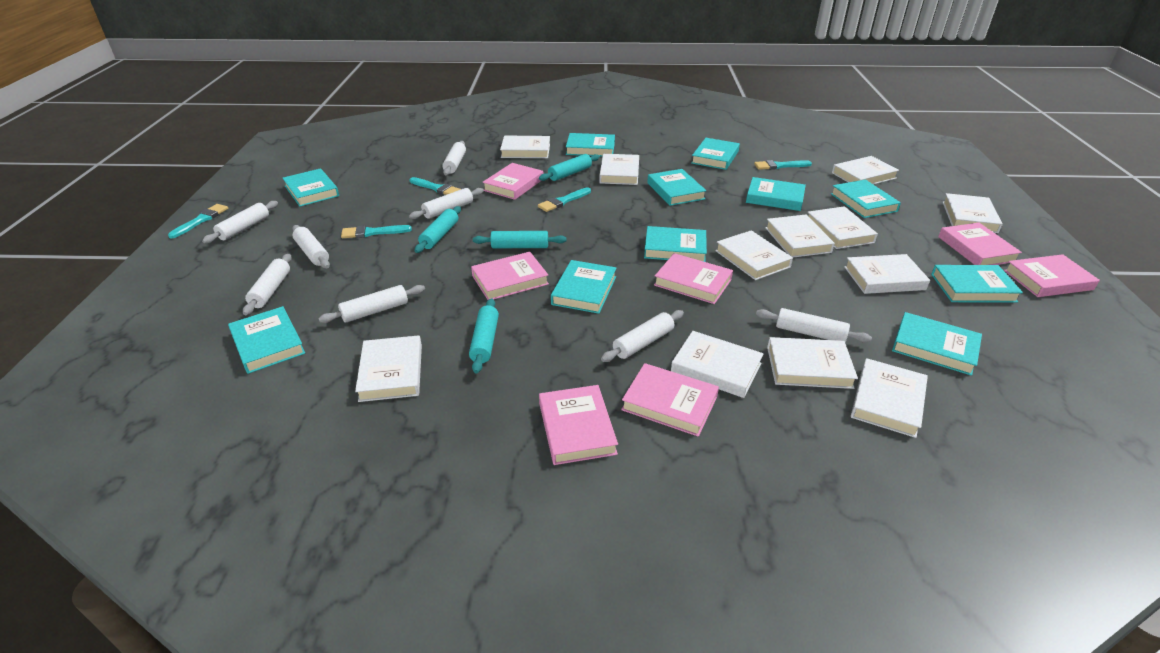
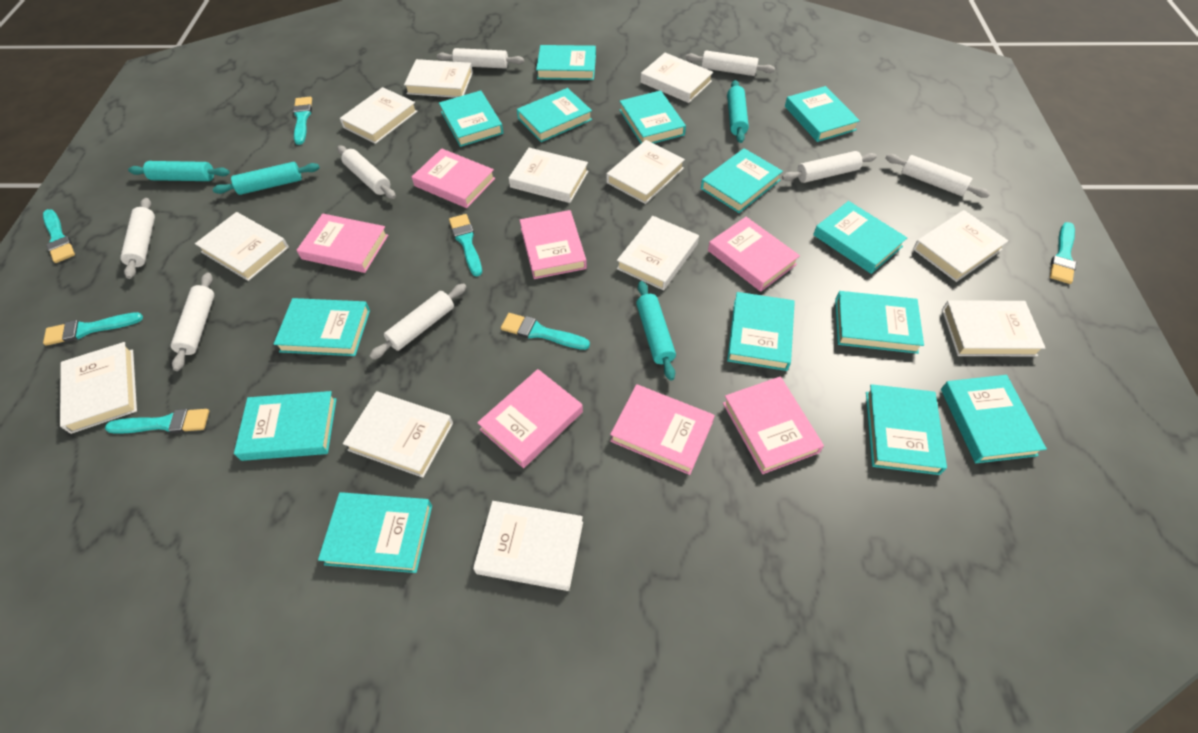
turquoise book: [228,306,305,374] [283,168,339,206] [551,260,616,314] [566,133,615,156] [644,226,707,262] [647,169,706,206] [691,138,740,170] [746,177,806,211] [831,179,901,218] [892,312,982,376] [931,265,1023,303] = 11 -> [234,391,337,461] [274,298,370,356] [318,492,432,573] [439,90,503,147] [517,88,592,142] [536,45,596,80] [620,90,686,143] [701,148,783,213] [727,292,795,371] [785,86,860,142] [813,201,907,274] [835,291,924,354] [866,384,947,475] [941,375,1047,463] = 14
turquoise brush: [168,204,228,238] [341,225,412,238] [410,177,461,195] [538,187,591,212] [754,160,812,170] = 5 -> [43,209,75,263] [43,312,143,346] [105,409,209,434] [293,97,312,145] [449,214,482,276] [501,313,590,350] [1050,222,1076,284] = 7

